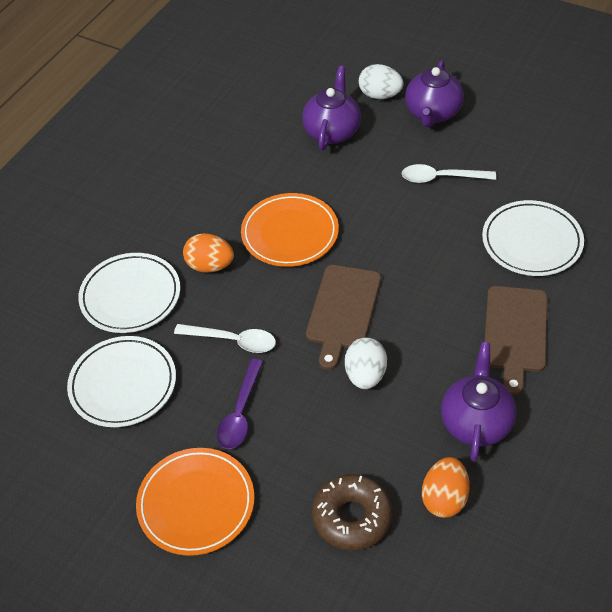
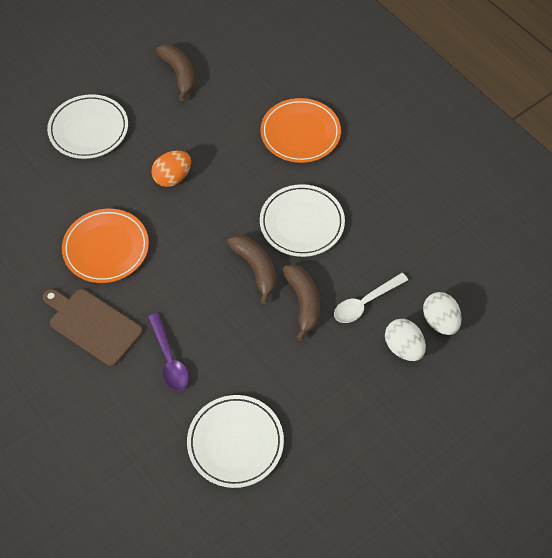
brown banana: none = 0 -> [156,45,195,101] [227,235,276,304] [282,264,320,341] = 3
brown cutting board: [306,265,381,370] [484,286,548,395] = 2 -> [43,289,143,366] = 1
brown donut: [312,474,393,551] = 1 -> none = 0
orange egg: [183,233,234,273] [422,457,470,518] = 2 -> [151,150,191,187] = 1
purple teapot: [302,66,361,151] [405,60,464,127] [441,342,516,462] = 3 -> none = 0
white spoon: [174,324,276,353] [401,164,496,183] = 2 -> [334,273,408,323] = 1

